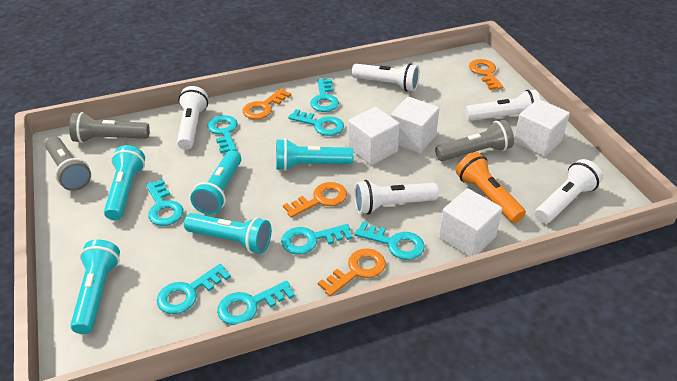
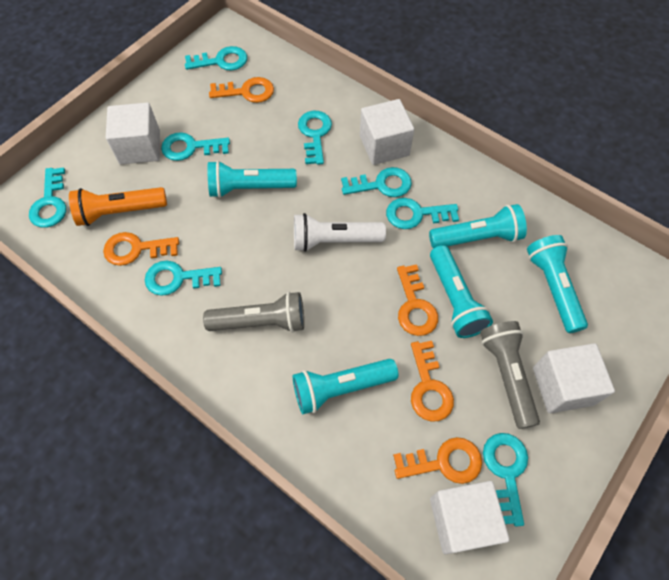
grey flashlight: [45,136,91,191] [69,112,150,143] [435,120,514,161] = 3 -> [203,292,304,333] [480,321,540,429] = 2
orange key: [243,89,291,120] [283,182,347,218] [318,248,386,296] [469,59,503,90] = 4 -> [103,232,179,266] [209,77,274,103] [393,437,482,484] [397,264,438,336] [411,341,454,422] = 5
white flashlight: [177,86,208,150] [352,63,420,92] [354,180,439,214] [466,90,540,121] [535,159,603,224] = 5 -> [294,213,386,252] = 1

